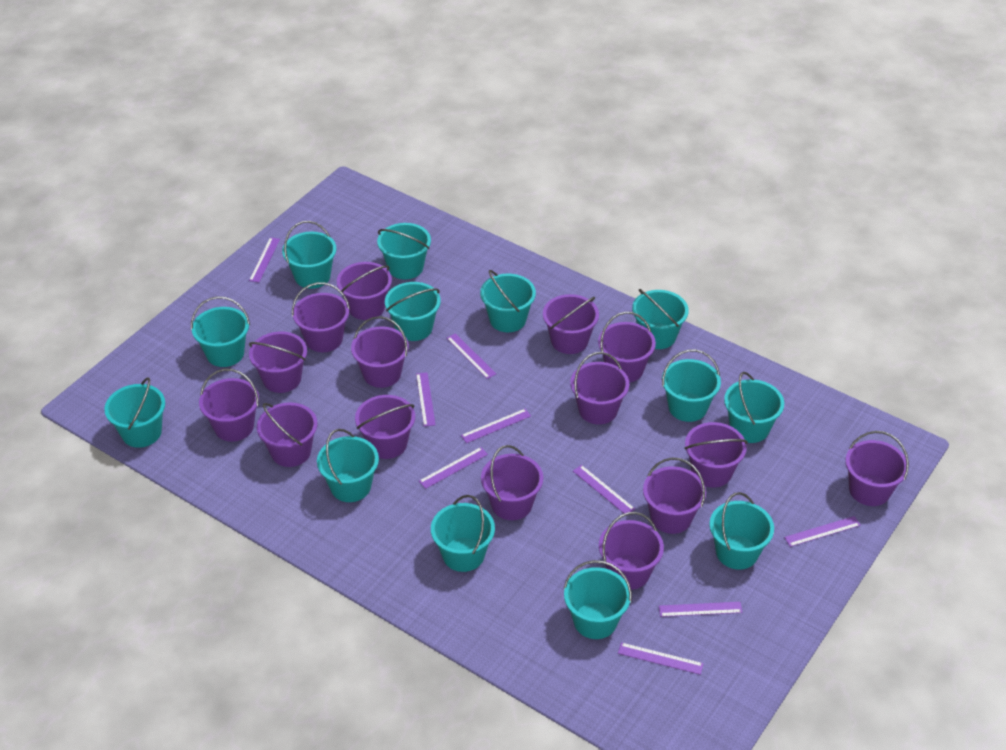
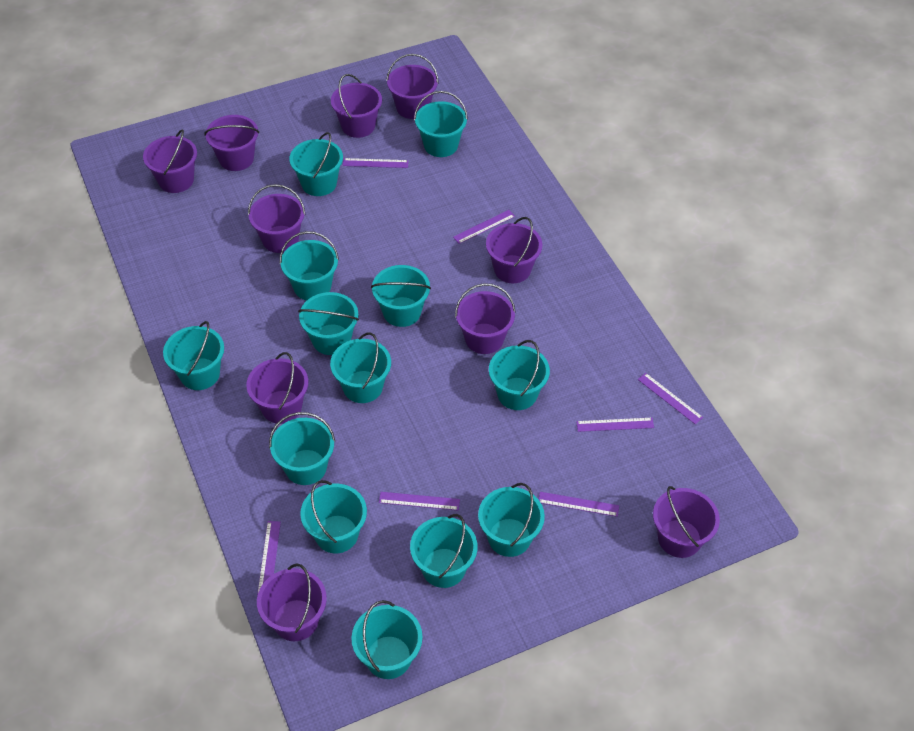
purple bucket: [199,369,259,442] [249,332,307,393] [257,402,317,467] [292,282,350,352] [337,262,392,320] [351,316,409,388] [355,395,415,459] [481,445,543,520] [543,294,599,354] [570,352,629,424] [598,312,656,383] [599,512,664,590] [643,458,706,534] [684,422,748,488] [845,431,909,506] = 15 -> [143,129,197,193] [204,115,259,171] [246,352,308,424] [248,184,305,253] [257,563,327,641] [331,74,382,138] [386,54,439,119] [455,283,516,354] [486,217,542,283] [653,486,720,558] = 10
purple ruler: [249,237,280,282] [416,372,436,427] [419,447,488,489] [447,333,496,379] [461,409,531,443] [573,465,635,513] [618,642,704,675] [659,602,743,617] [784,516,861,547] = 9 -> [257,521,281,595] [343,158,409,168] [379,492,460,511] [453,210,515,244] [538,492,619,517] [576,417,654,432] [638,373,703,424] = 7

